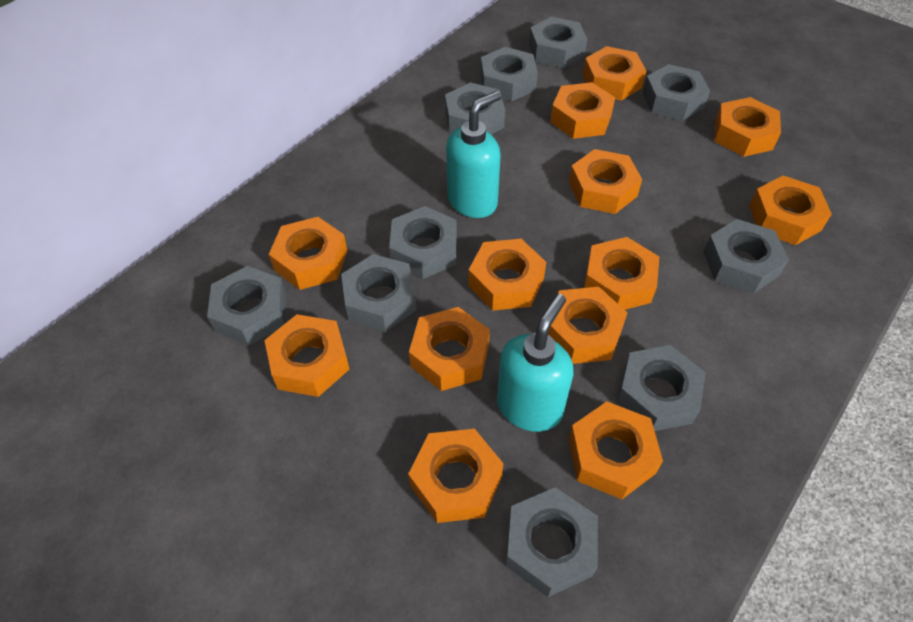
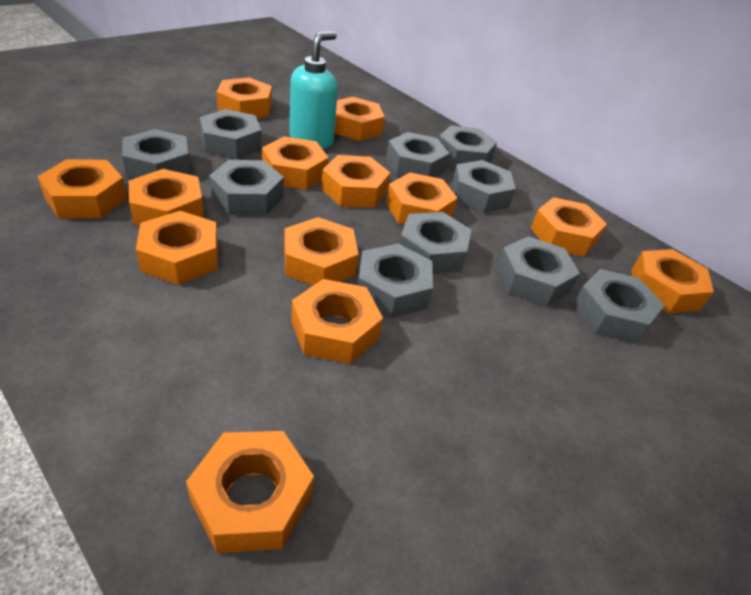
turquoise soap dispenser: [446,91,501,218] [497,294,573,432] = 2 -> [289,31,338,149] = 1

